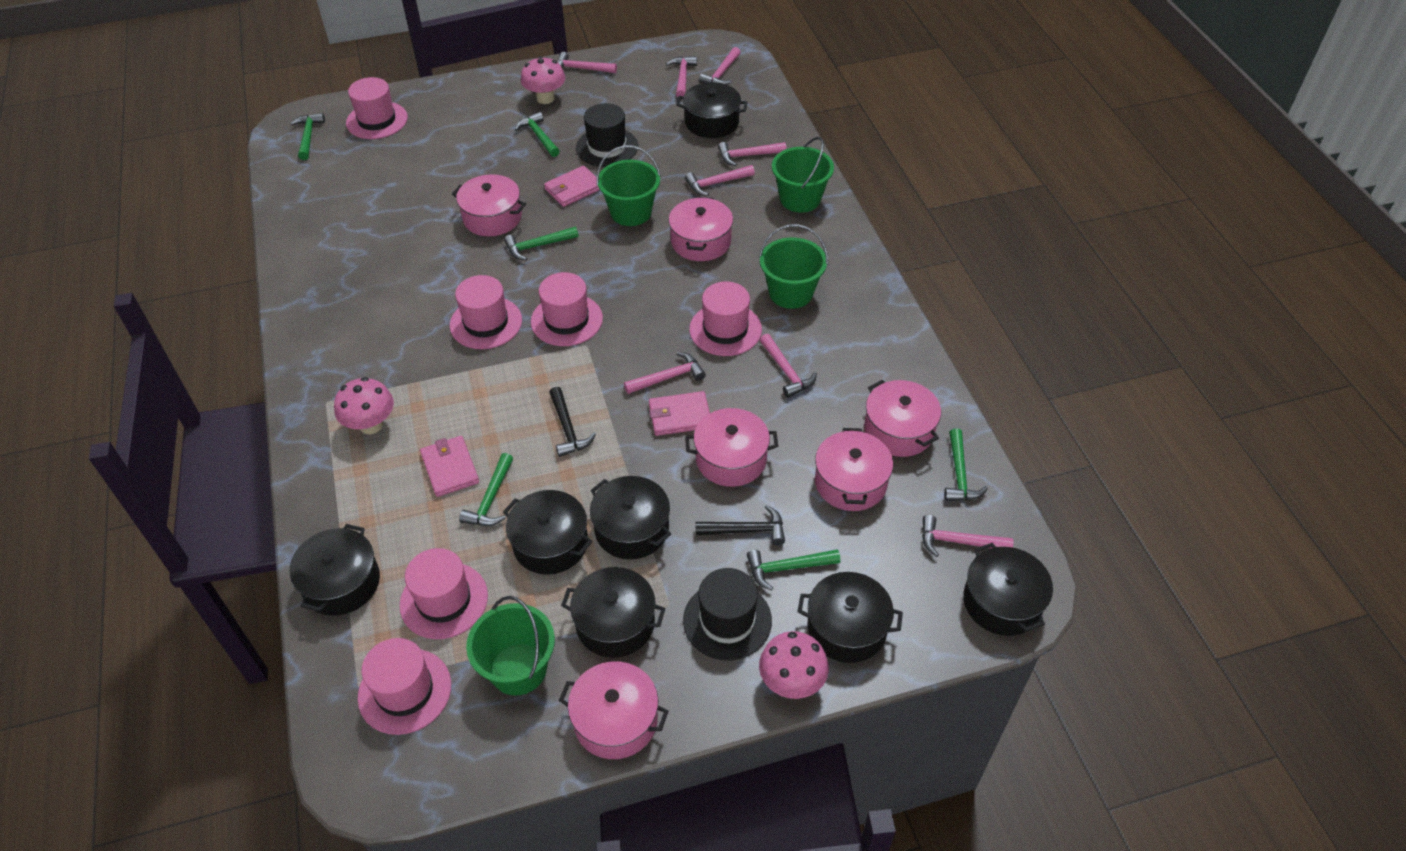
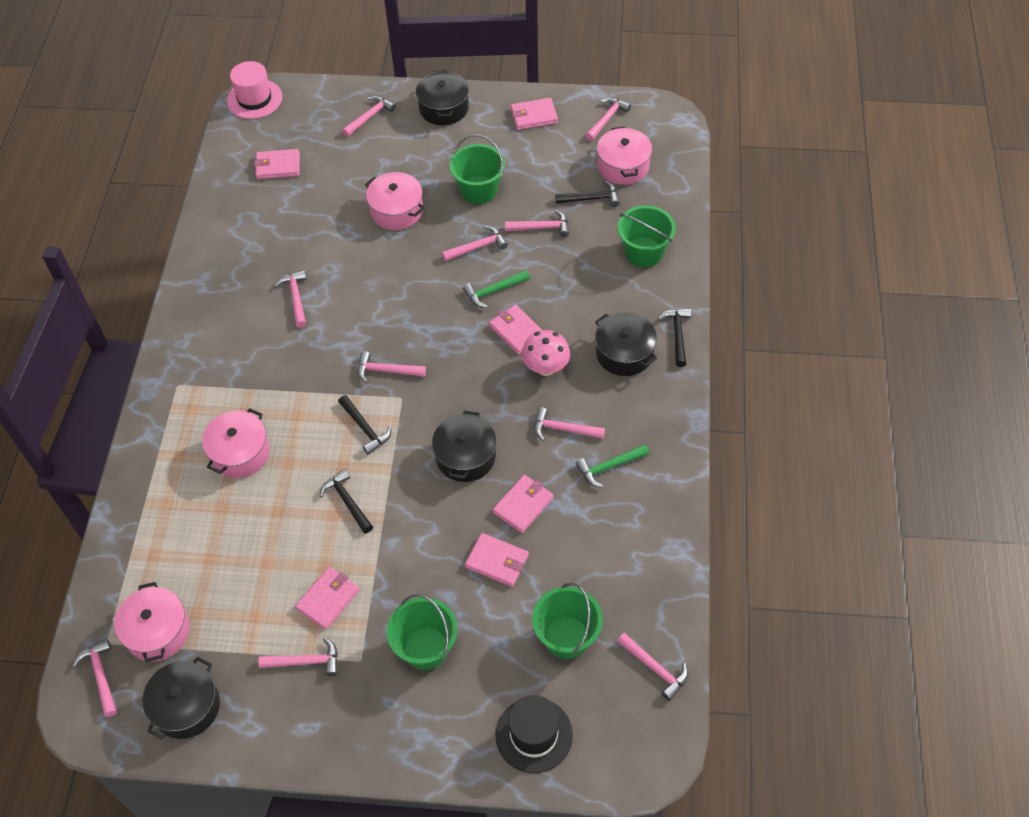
black hammer: [549,387,596,457] [695,505,785,545] = 2 -> [320,469,373,533] [338,395,391,455] [555,181,620,207] [658,308,692,367] = 4
black hat: [576,103,638,167] [683,568,772,660] = 2 -> [496,695,573,773] = 1
black pot: [290,524,380,616] [503,490,592,575] [561,567,666,658] [590,476,671,559] [676,82,748,138] [797,572,903,663] [963,543,1053,636] = 7 -> [142,657,220,739] [416,70,469,125] [432,411,497,482] [595,312,657,376] = 4
green hammer: [290,113,325,160] [459,453,513,526] [504,227,578,260] [515,112,560,157] [747,549,840,591] [944,428,988,501] = 6 -> [463,270,530,308] [576,444,649,488] = 2
pink hammer: [557,52,617,73] [624,352,706,394] [666,56,697,97] [685,165,755,196] [699,47,741,85] [718,142,786,166] [760,334,817,398] [922,515,1013,557] = 8 -> [73,639,117,717] [258,637,338,676] [274,270,307,328] [342,96,396,137] [358,351,426,383] [442,226,508,261] [505,210,569,237] [534,407,605,441] [585,97,631,141] [617,633,688,701] = 10
pink hat: [346,77,408,139] [358,638,451,735] [400,548,488,639] [450,275,522,349] [531,272,603,346] [689,281,762,356] = 6 -> [227,61,282,119] = 1
pink mushroom: [334,377,394,434] [521,56,565,104] [759,631,829,699] = 3 -> [522,330,570,376] = 1
pink pot: [452,174,526,236] [559,661,669,759] [669,197,733,261] [685,408,778,487] [815,428,893,511] [864,380,941,457] = 6 -> [114,582,190,662] [202,408,270,478] [365,172,425,230] [597,126,652,185] = 4
pink wallet: [420,436,479,497] [544,165,600,207] [649,391,710,436] = 3 -> [254,149,300,179] [295,567,360,630] [465,533,529,587] [489,305,542,354] [493,475,554,533] [511,98,558,130] = 6

